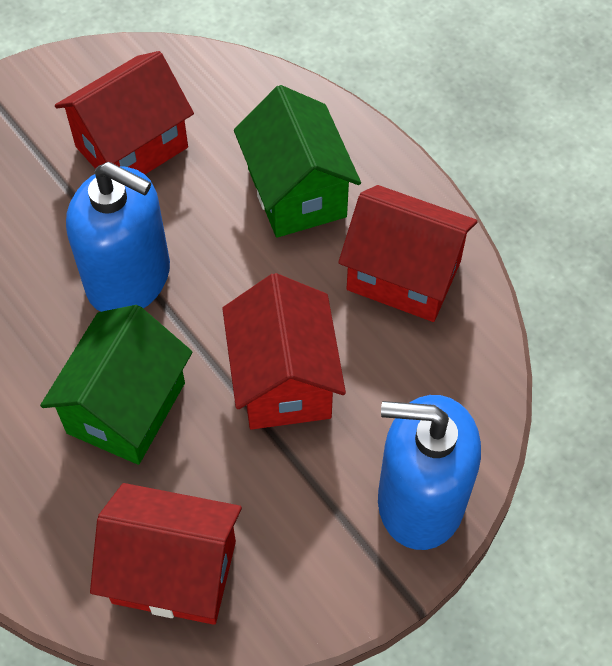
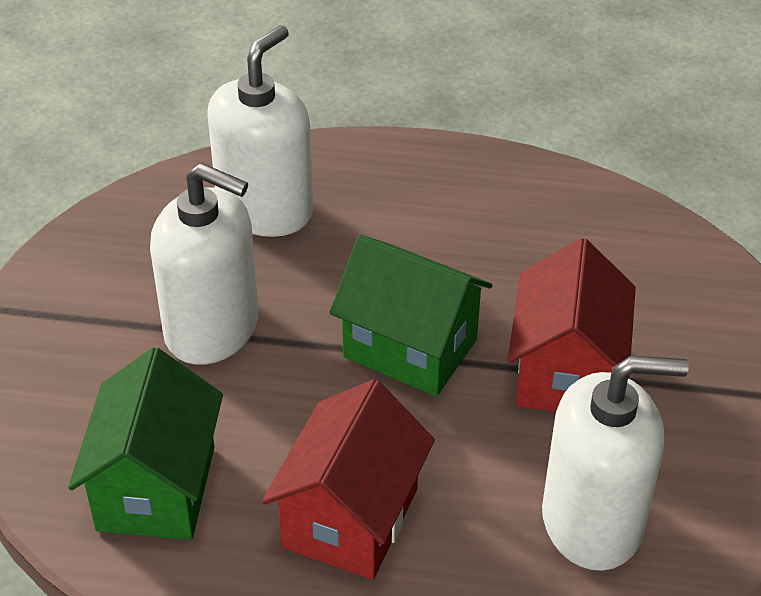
blue soap dispenser: [66,162,170,312] [378,395,481,550] = 2 -> none = 0
red house: [55,51,194,174] [90,483,242,625] [222,273,346,430] [338,185,478,322] = 4 -> [262,379,435,580] [508,238,636,412] = 2
white soap dispenser: none = 0 -> [150,163,258,365] [207,25,313,237] [542,355,689,571] = 3

